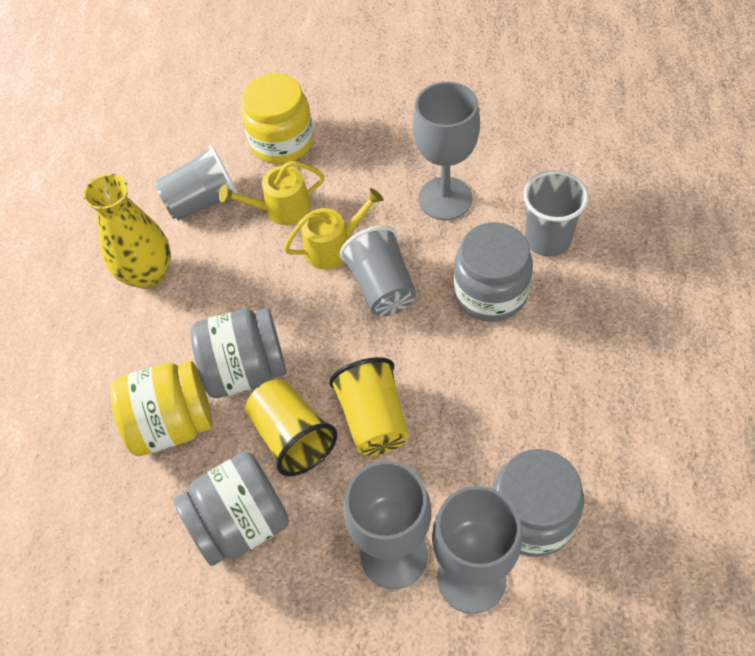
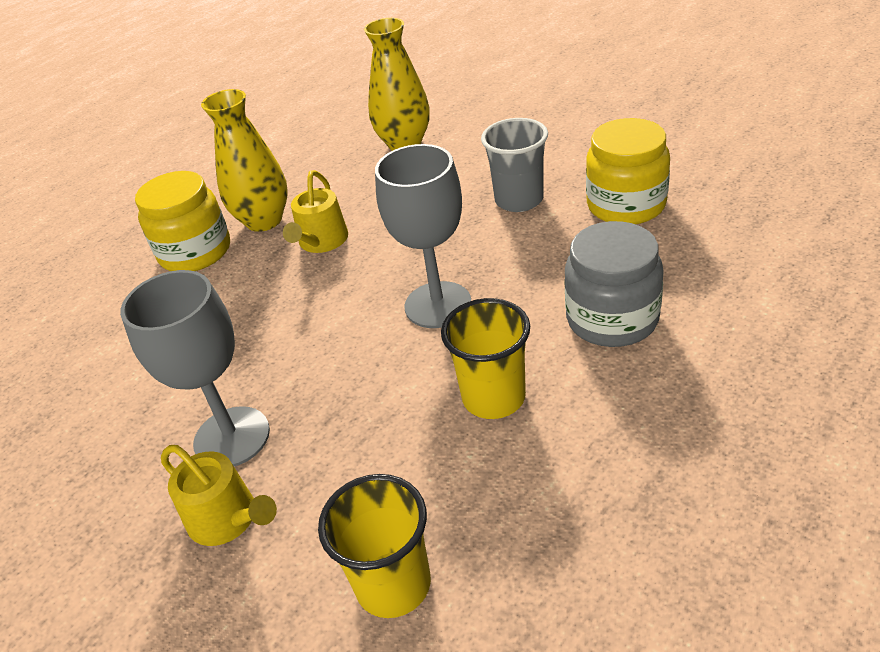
grey cup: [155,145,238,221] [340,226,417,316] [523,170,589,257] = 3 -> [481,118,548,212] = 1
grey goblet: [344,461,431,589] [413,82,480,220] [432,486,522,614] = 3 -> [120,270,270,466] [375,144,471,328] = 2
grey jar: [174,452,289,566] [190,308,286,398] [453,222,533,322] [492,449,584,557] = 4 -> [565,221,664,347] = 1
yellow vase: [83,174,171,289] = 1 -> [201,89,288,232] [364,18,430,151] = 2

